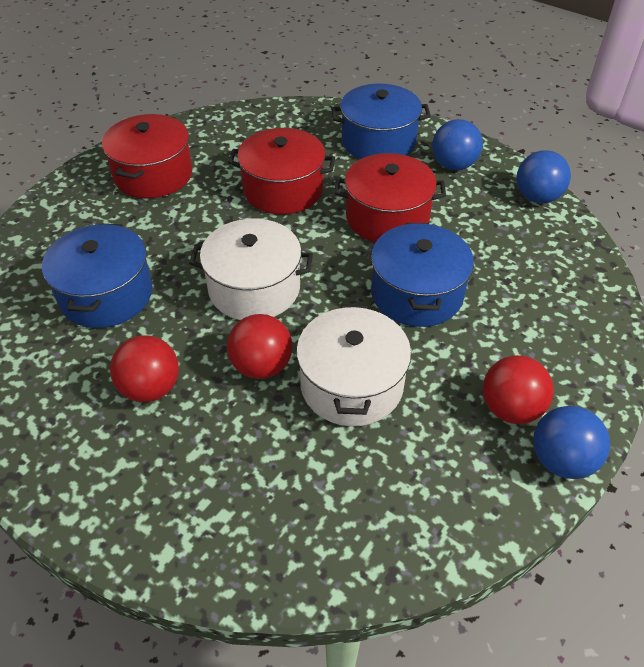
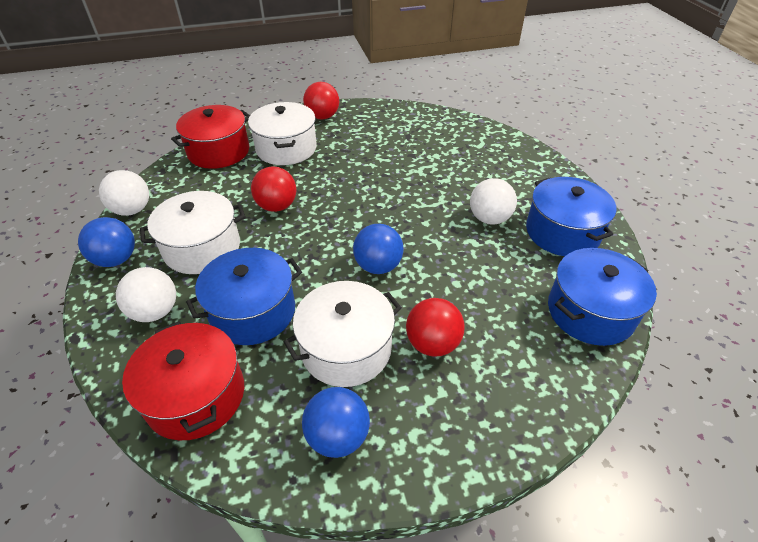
red pot: [102,114,192,198] [228,128,335,214] [335,153,446,242] = 3 -> [122,321,244,440] [171,105,250,169] = 2
white ball: none = 0 -> [99,170,149,216] [116,267,176,322] [470,178,517,225] = 3
white pot: [189,219,313,320] [296,305,411,426] = 2 -> [140,191,245,274] [248,102,317,165] [284,281,402,387] = 3

